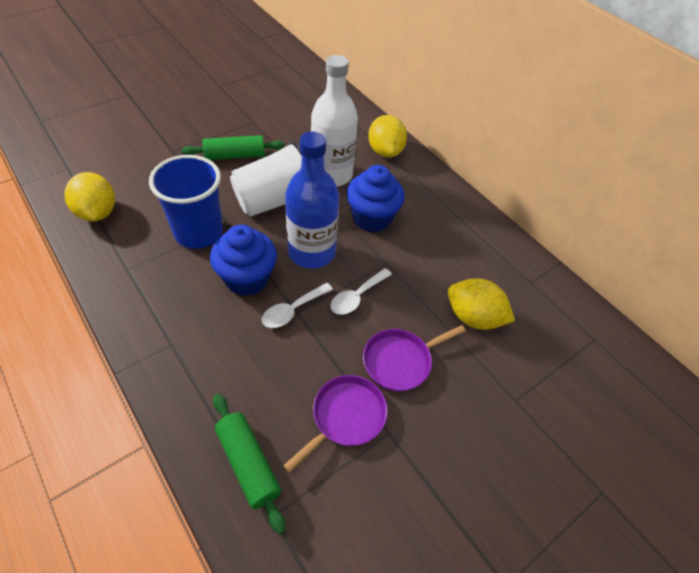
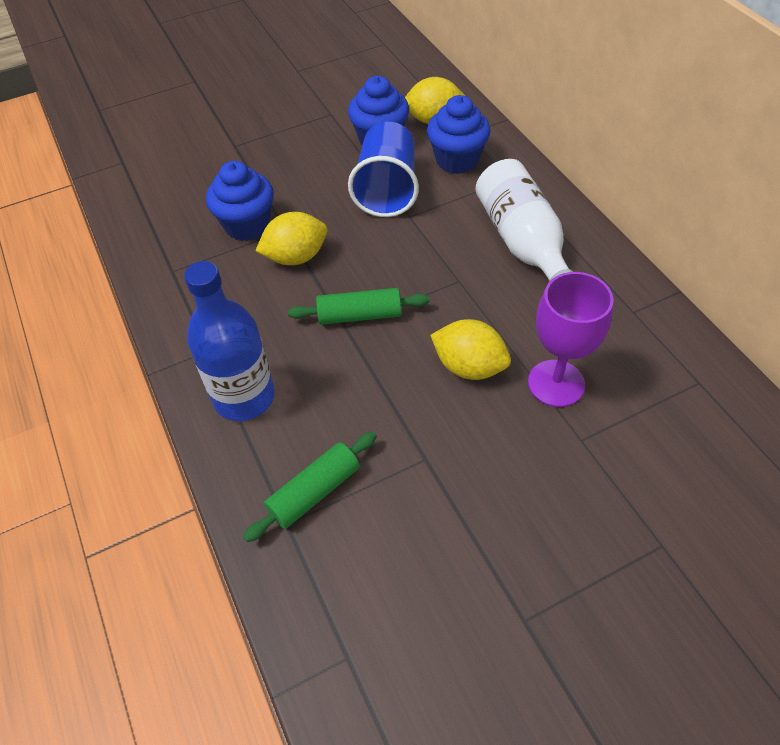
blue cupcake: [210,225,277,296] [346,165,405,232] = 2 -> [206,161,274,241] [348,76,409,145] [427,95,490,174] = 3
purple goblet: none = 0 -> [528,272,614,407] = 1
purple pan: [283,375,388,473] [363,325,466,391] = 2 -> none = 0
white cup: [230,141,302,216] = 1 -> none = 0
white spoon: [262,283,333,328] [330,268,392,315] = 2 -> none = 0

